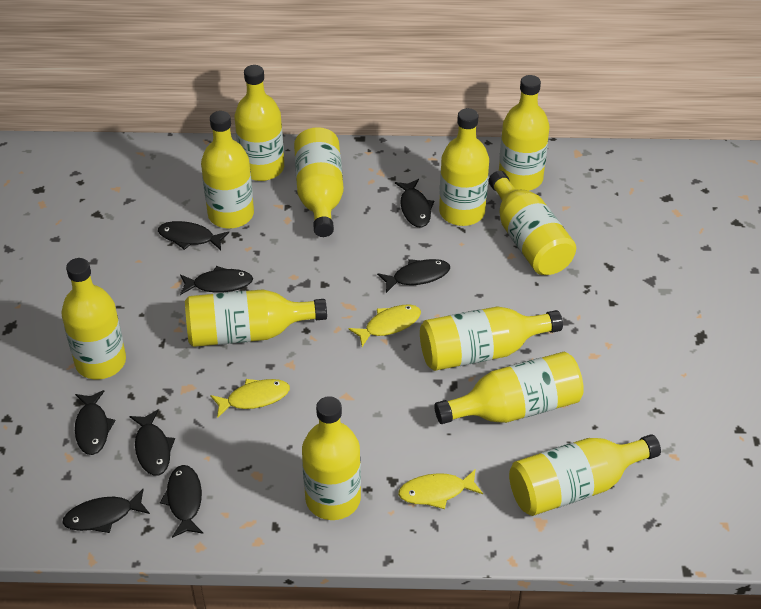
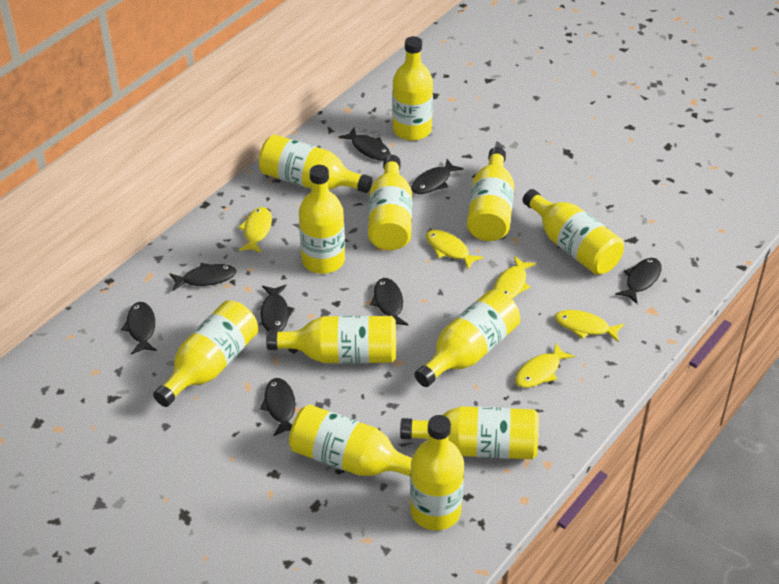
yellow fish: [210,379,290,418] [348,304,421,347] [398,469,483,509] = 3 -> [238,207,272,253] [426,230,484,270] [493,256,536,299] [515,343,575,388] [555,310,624,342] = 5

